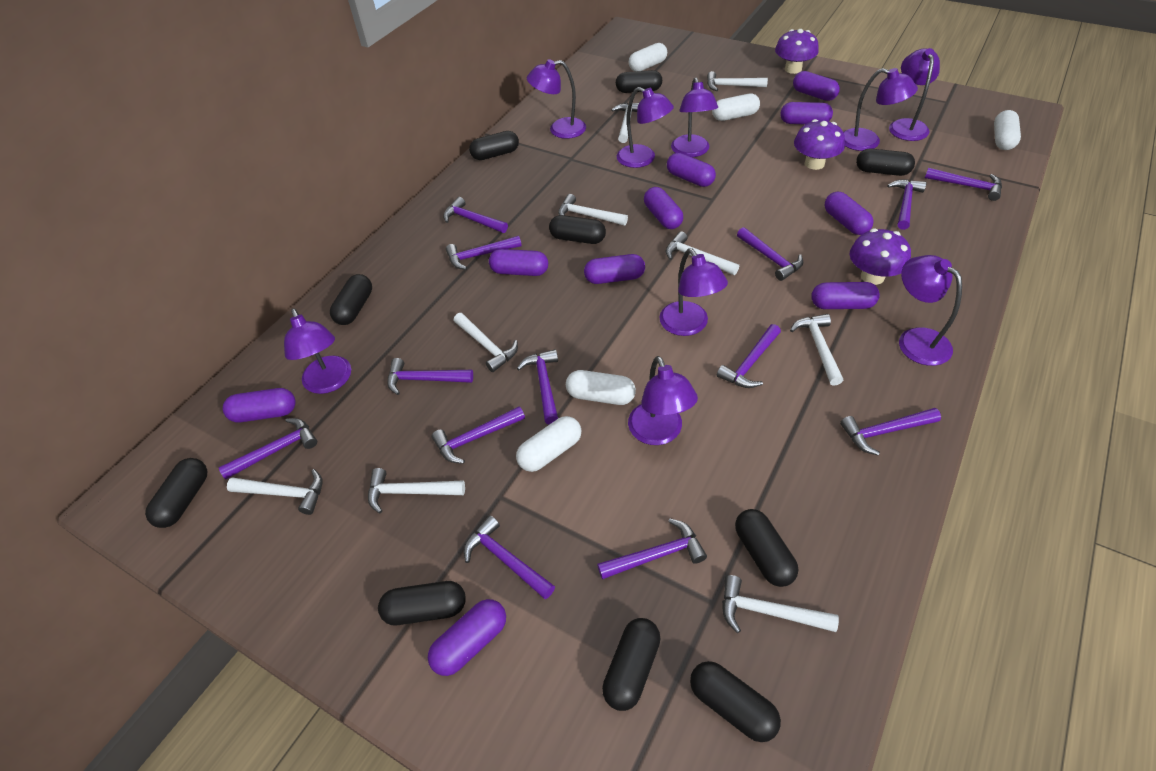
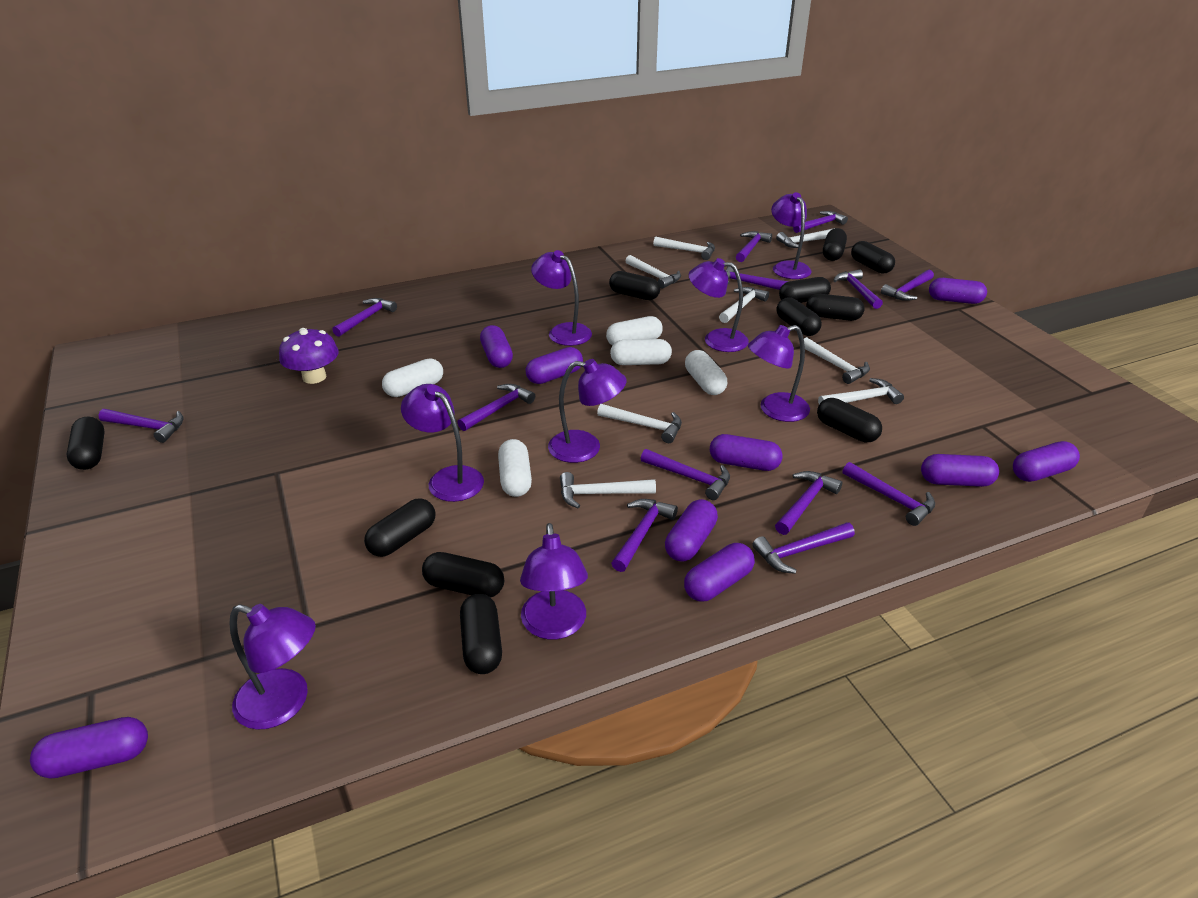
black capsule: [145,458,207,528] [330,274,372,325] [378,581,466,625] [469,131,519,160] [549,215,606,244] [602,618,660,711] [616,70,662,93] [690,661,781,742] [735,509,798,587] [856,149,915,176] = 10 -> [67,416,105,470] [364,498,435,557] [422,552,504,598] [460,594,502,674] [609,271,660,300] [776,297,822,336] [779,277,831,303] [806,294,864,321] [817,398,882,442] [823,228,847,261] [851,241,895,274] = 11
purple capsule: [223,388,296,422] [428,599,506,676] [489,249,548,276] [584,254,645,284] [644,187,683,229] [667,153,716,187] [780,102,833,124] [793,71,840,101] [811,282,880,309] [824,192,874,235] = 10 -> [30,717,148,779] [480,325,513,368] [526,347,583,384] [665,499,718,562] [684,543,755,602] [710,434,782,471] [921,454,999,487] [929,278,987,304] [1013,441,1080,482] = 9
purple lamp: [284,308,351,394] [527,59,586,139] [617,87,674,168] [628,356,698,445] [659,248,728,336] [671,77,718,157] [844,68,918,151] [889,48,940,141] [899,255,962,366] = 9 -> [229,604,316,730] [401,384,484,502] [520,523,588,639] [531,250,592,346] [548,359,627,463] [689,258,749,352] [748,325,810,422] [771,192,812,279] = 8
purple mushroom: [775,29,819,74] [794,119,845,170] [849,228,911,285] = 3 -> [279,328,339,384] = 1
white hammer: [227,469,323,515] [368,468,465,513] [454,313,518,372] [558,194,628,226] [611,103,639,143] [666,231,739,275] [707,71,768,91] [722,575,839,633] [790,314,843,386] = 9 -> [560,472,656,508] [597,404,682,443] [626,255,681,289] [653,237,715,260] [719,287,769,323] [776,228,835,248] [804,337,870,384] [818,378,904,404] = 8

